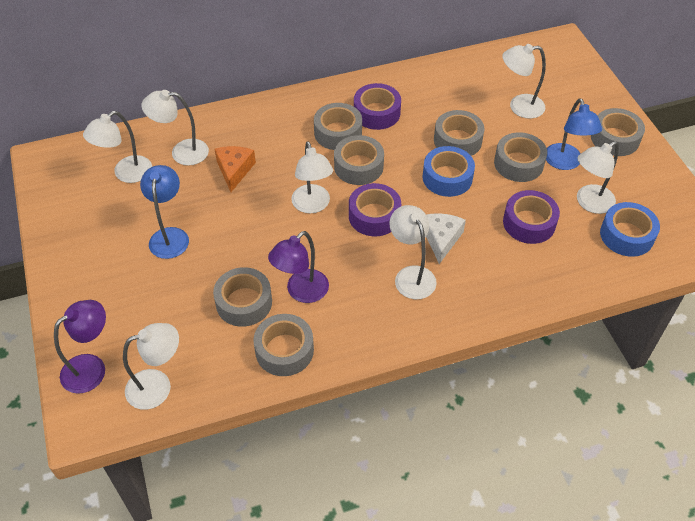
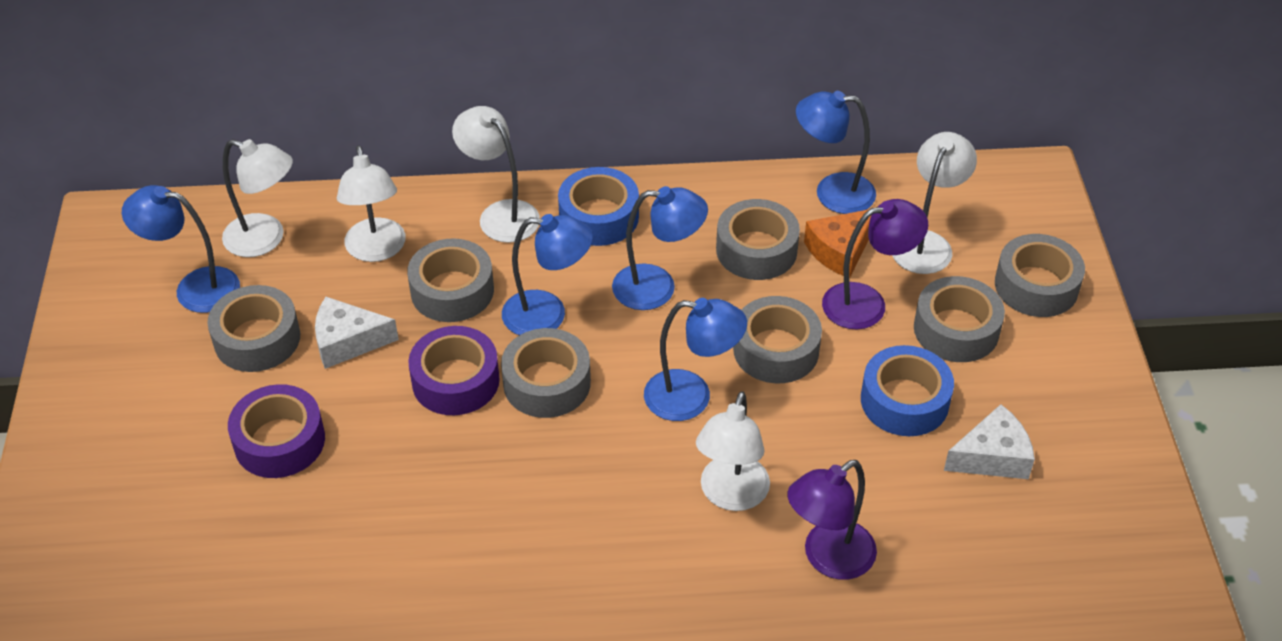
blue lamp: [140,165,189,259] [546,98,602,170] = 2 -> [122,185,240,313] [502,214,593,335] [612,186,708,310] [644,298,747,421] [796,91,876,214] = 5
purple tape: [349,183,401,236] [354,83,401,130] [503,190,560,244] = 3 -> [228,384,325,478] [408,326,500,415] = 2
white cheese: [426,213,466,264] = 1 -> [315,297,399,369] [944,404,1035,479] = 2
white lamp: [83,111,152,183] [123,323,179,410] [141,90,209,166] [291,141,333,213] [389,205,437,299] [502,44,546,119] [577,141,619,214] = 7 -> [222,139,293,257] [337,145,405,262] [452,106,540,243] [696,391,770,511] [892,132,977,274] = 5

